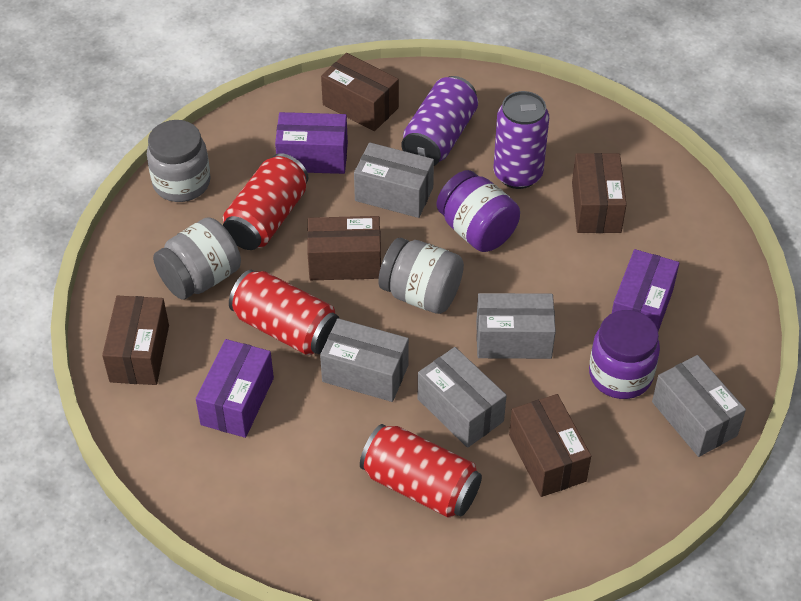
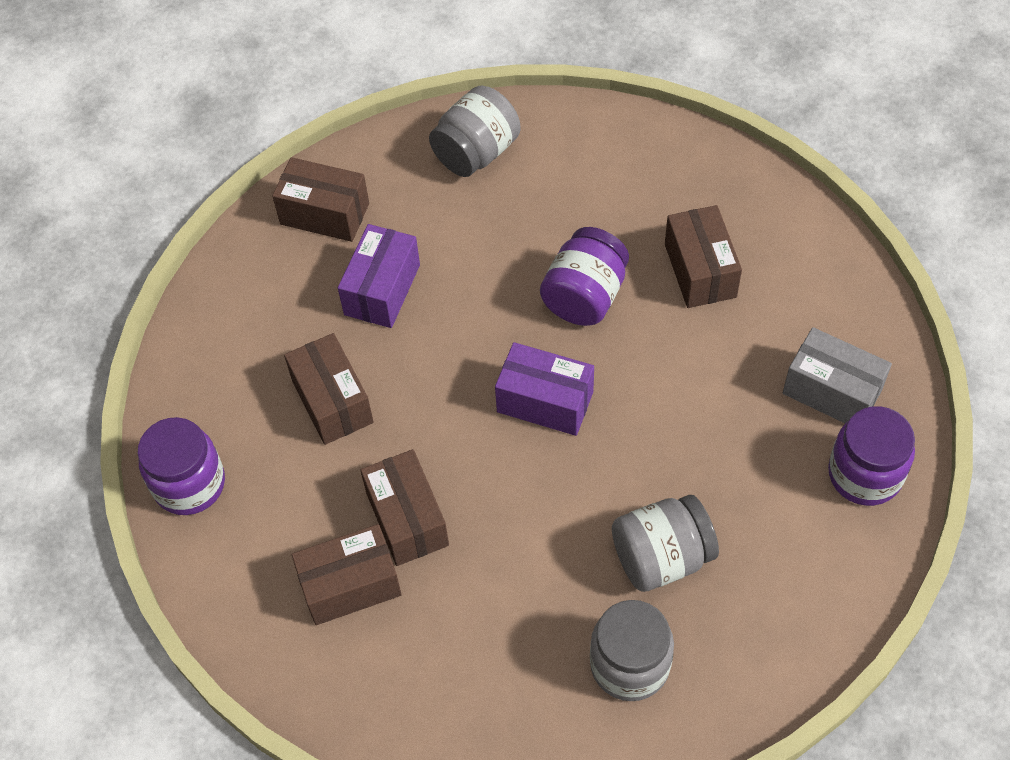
grey box: [320,318,409,402] [354,143,434,218] [418,347,507,448] [476,293,556,359] [652,355,746,457] = 5 -> [783,327,892,423] = 1
purple box: [196,339,274,438] [275,112,348,174] [612,249,679,331] = 3 -> [338,224,420,328] [495,342,594,436] = 2
purple can: [401,76,478,166] [494,91,549,189] = 2 -> none = 0
purple jar: [437,170,520,252] [589,310,660,399] = 2 -> [137,417,225,515] [540,227,629,326] [828,406,915,506] = 3
red can: [223,153,309,250] [229,270,340,355] [360,424,482,518] = 3 -> none = 0

